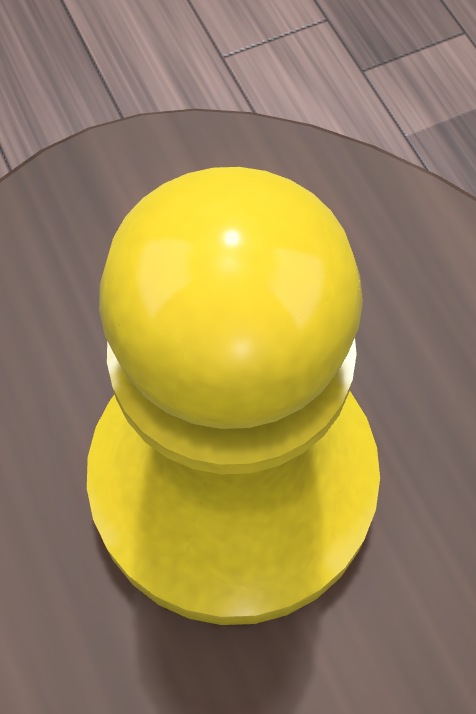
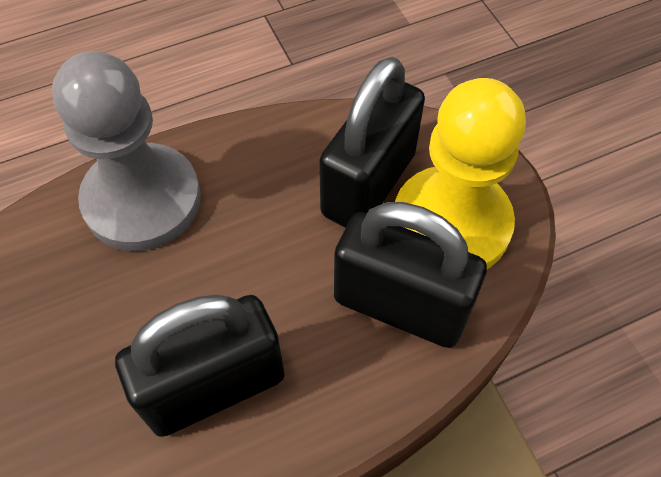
black padlock: none = 0 -> [115,294,285,437] [319,57,425,228] [334,202,487,348] = 3
grey pawn: none = 0 -> [52,51,201,251] = 1

